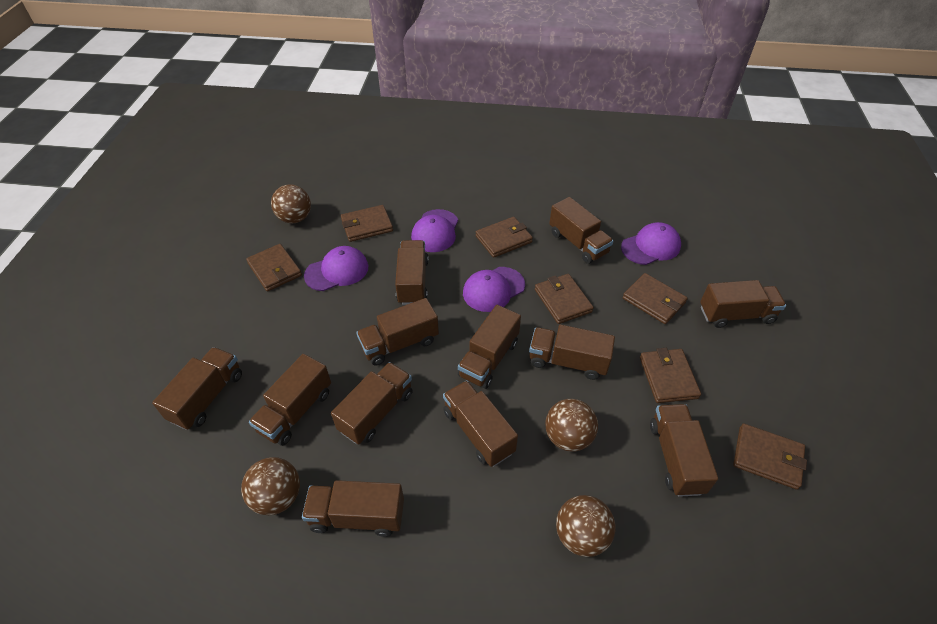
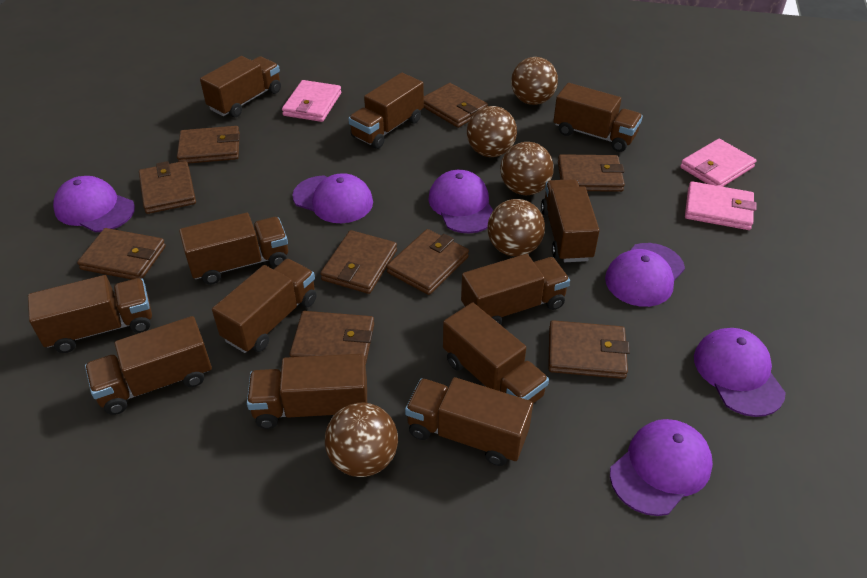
brown ball: [241,457,300,515] [271,184,311,223] [545,399,598,452] [556,495,616,557] = 4 -> [325,403,398,477] [467,106,517,157] [487,199,545,256] [500,142,554,195] [511,57,558,105] = 5
brown wallet: [246,244,302,291] [341,205,393,242] [476,217,533,258] [535,274,594,324] [623,273,688,324] [640,348,701,403] [733,423,807,490] = 7 -> [77,228,166,280] [139,161,196,214] [177,126,240,164] [289,311,374,365] [320,230,397,294] [387,229,469,295] [424,83,488,128] [548,320,630,379] [558,154,625,192] = 9
pink wallet: none = 0 -> [282,80,341,122] [680,139,756,187] [685,181,757,230] = 3
purple cap: [304,246,368,291] [411,209,458,252] [463,267,525,312] [621,222,681,265] = 4 -> [53,176,135,232] [292,173,373,223] [428,170,493,233] [605,243,685,307] [610,419,713,516] [694,328,786,417] = 6

